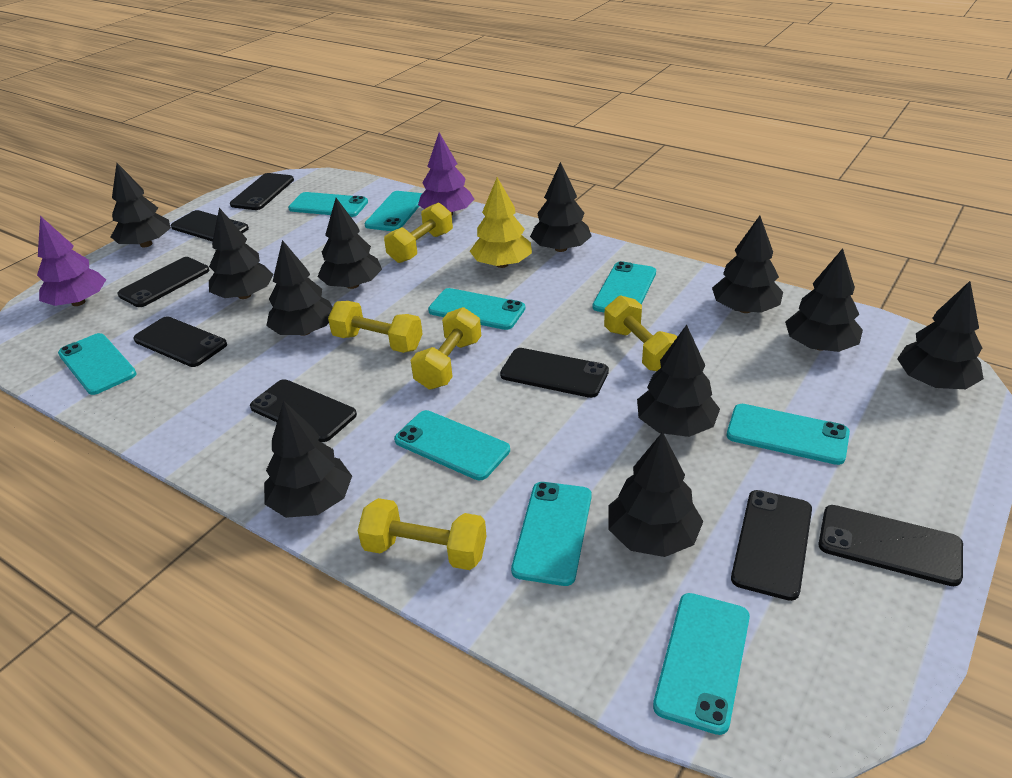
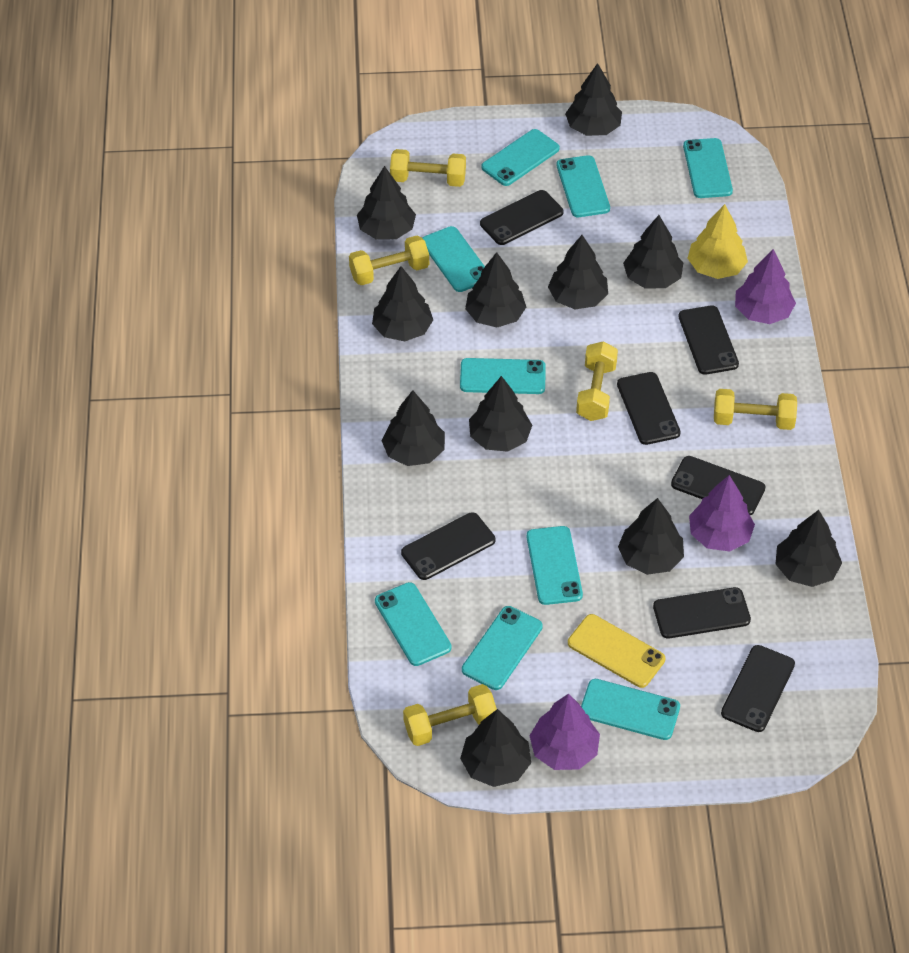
black phone: [117,257,209,307] [133,316,227,367] [171,210,249,242] [230,173,294,210] [250,379,357,442] [500,348,609,398] [731,490,812,601] [819,505,963,586] = 8 -> [401,512,495,580] [480,190,564,245] [617,372,680,445] [653,587,751,639] [671,456,765,516] [678,305,739,375] [721,645,795,732] = 7
purple tree: [37,216,106,306] [418,132,474,215] = 2 -> [529,694,600,770] [689,475,755,552] [735,249,796,324] = 3
yellow phone: none = 0 -> [568,614,665,688] = 1

